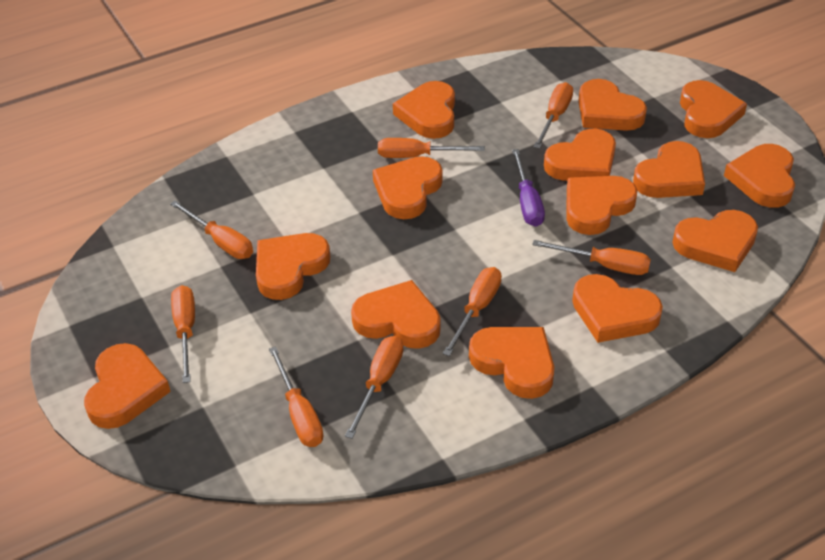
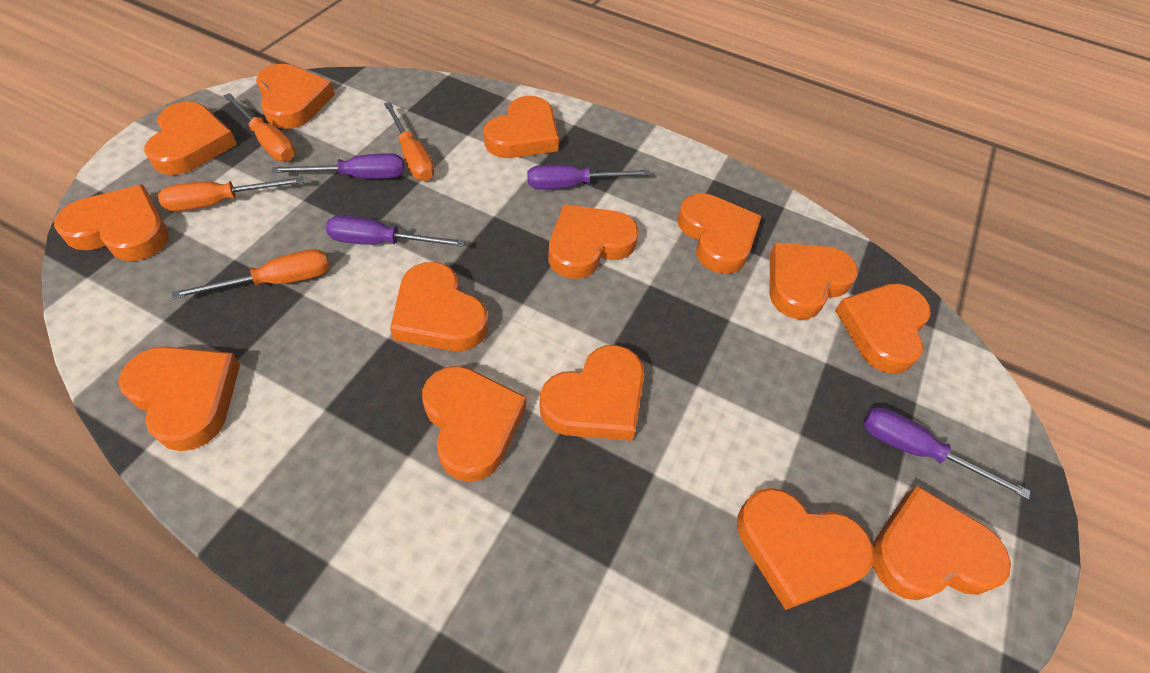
orange screwdriver: [170,201,253,259] [171,285,195,383] [269,347,323,447] [345,336,403,439] [378,138,485,158] [443,267,502,356] [532,240,651,275] [534,82,573,149] = 8 -> [158,177,303,211] [172,249,329,299] [223,93,295,161] [384,102,434,181] = 4
purple screwdriver: [512,149,545,227] = 1 -> [271,153,404,179] [326,215,465,247] [528,165,650,190] [864,407,1030,499] = 4

